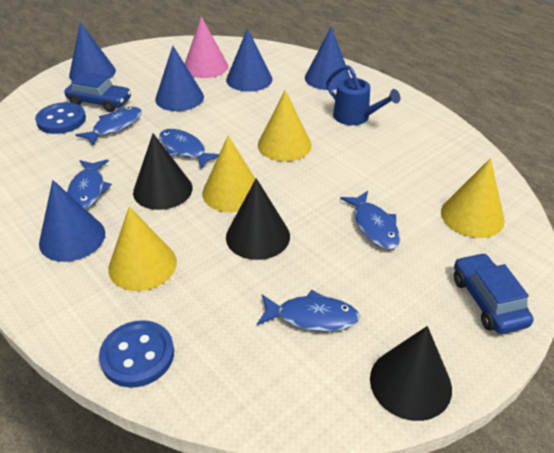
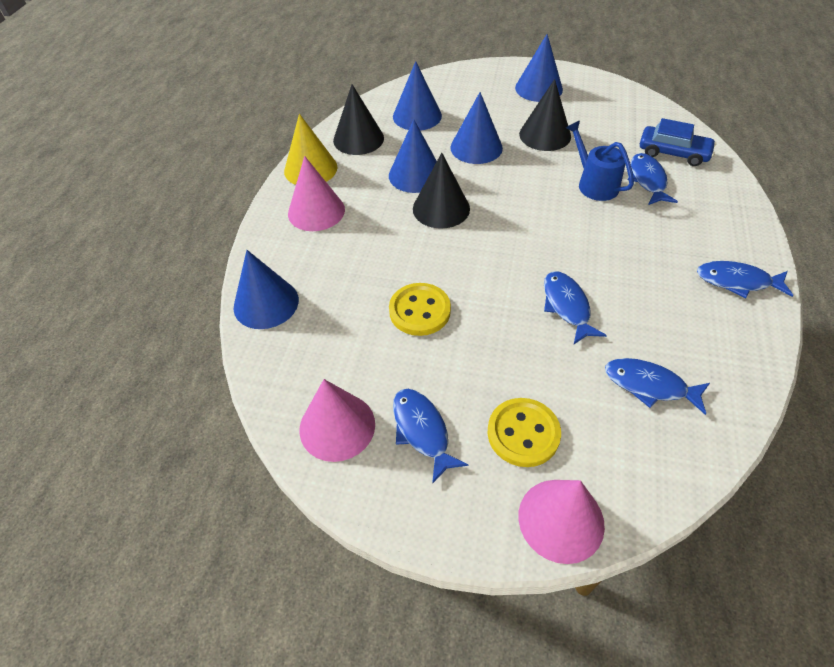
blue button: [35,102,86,134] [99,320,174,388] = 2 -> none = 0
blue car: [65,72,131,112] [454,253,534,334] = 2 -> [640,118,716,166] = 1
pink cone: [185,16,228,78] = 1 -> [288,156,345,231] [300,379,375,462] [518,480,605,564] = 3
yellow button: none = 0 -> [389,283,451,336] [488,398,561,467] = 2
yellow cone: [108,207,177,291] [202,136,255,212] [258,90,312,161] [441,158,505,238] = 4 -> [284,114,338,185] = 1

